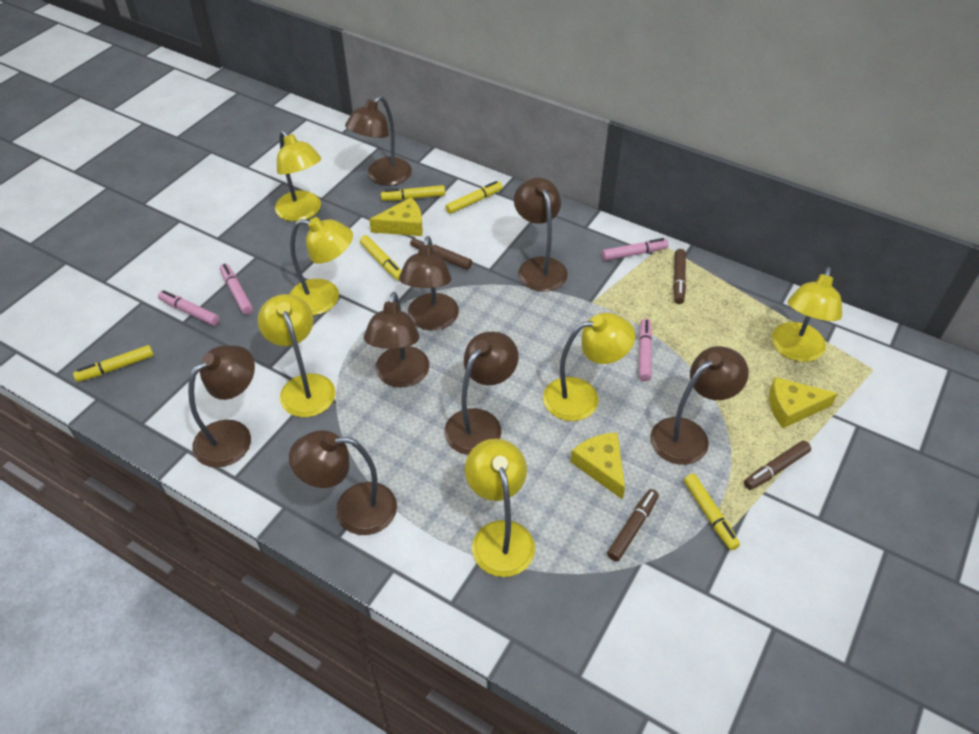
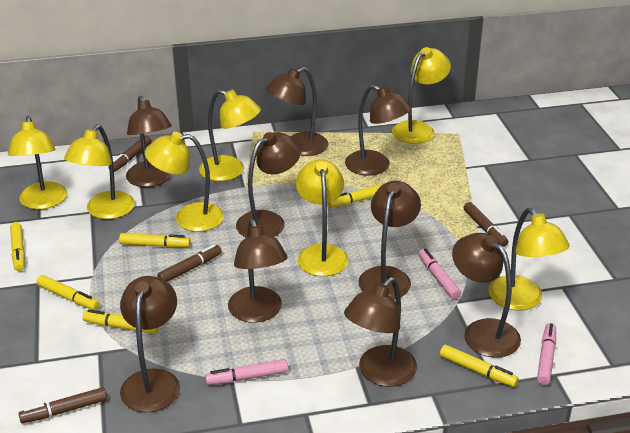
brown lamp: [188,345,255,468] [289,430,397,535] [345,96,412,186] [364,292,429,387] [399,236,459,330] [444,332,519,455] [514,178,568,292] [650,346,749,465] = 8 -> [120,276,180,412] [126,96,172,187] [228,219,288,323] [236,132,301,238] [266,67,328,156] [344,277,417,387] [345,84,412,175] [358,181,421,300] [452,233,521,358] = 9
pink marker: [158,290,219,326] [220,263,253,314] [602,238,669,261] [639,319,652,381] = 4 -> [205,359,288,385] [418,249,461,299] [537,323,556,385] = 3
yellow cheese: [369,198,423,236] [571,433,625,500] [769,377,838,428] = 3 -> none = 0
yellow lamp: [258,294,336,417] [275,130,321,221] [290,217,353,315] [465,439,535,577] [543,313,635,421] [772,267,842,362] = 6 -> [8,116,67,210] [64,125,135,219] [145,132,224,232] [199,89,261,181] [296,159,349,276] [392,47,451,144] [489,208,570,311] = 7
yellow marker: [73,345,154,382] [360,235,401,281] [381,185,445,201] [445,181,503,214] [684,474,740,550] = 5 -> [10,222,25,271] [37,275,100,310] [82,309,159,334] [119,233,191,247] [328,183,385,208] [440,345,519,387] = 6

